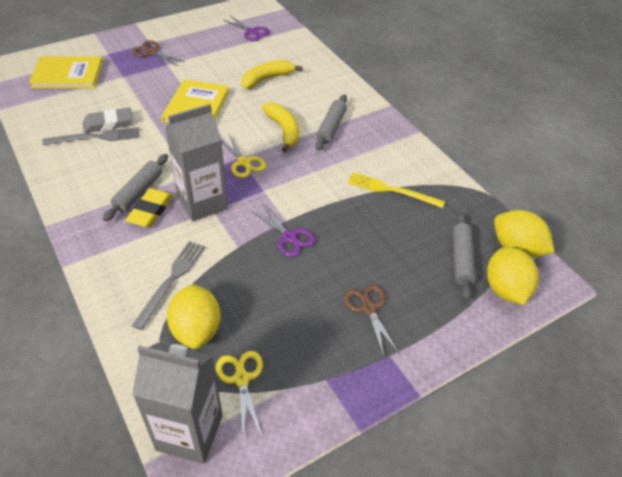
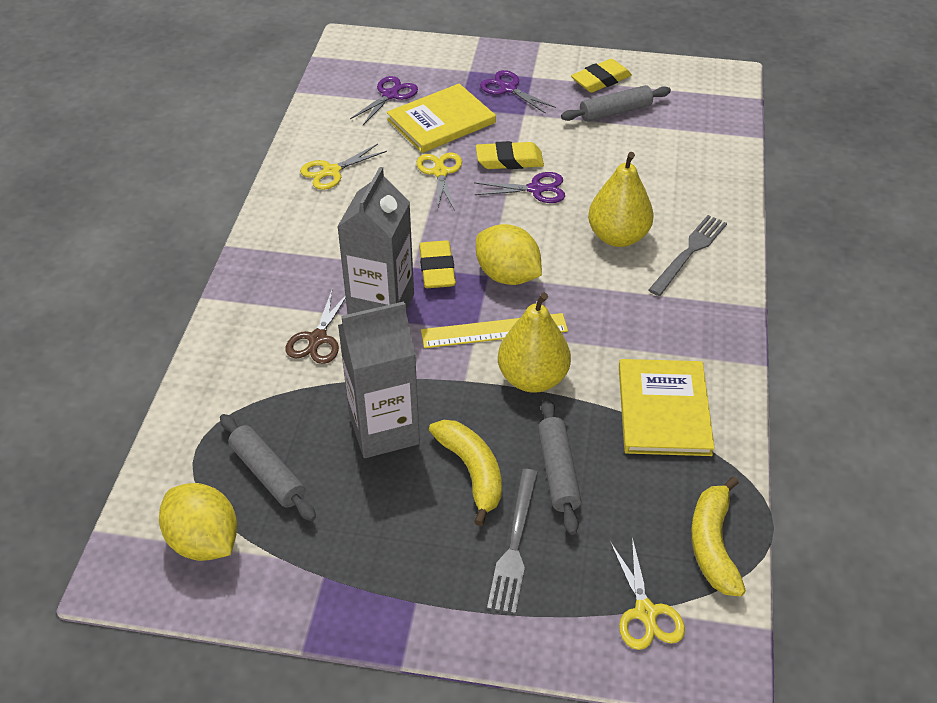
brown scissors: [132,40,185,66] [344,284,399,357] = 2 -> [285,290,346,364] = 1
grey eraser: [83,107,133,133] = 1 -> none = 0
purple scissors: [224,16,270,41] [251,204,316,257] = 2 -> [350,76,418,125] [474,172,565,203] [480,70,556,114] = 3
yellow eraser: [125,188,173,228] = 1 -> [419,240,456,288] [476,141,544,169] [571,59,632,93] = 3
yellow fork: [348,172,445,208] = 1 -> none = 0
yellow lemon: [167,284,221,349] [487,247,539,305] [494,210,555,258] = 3 -> [159,483,237,561] [476,224,542,285] = 2
yellow pear: none = 0 -> [498,292,571,393] [588,152,654,247] = 2
yellow ruler: none = 0 -> [421,313,568,348] = 1
yellow scissors: [216,351,263,437] [221,135,266,178] = 2 -> [300,144,387,190] [417,152,462,211] [610,538,685,650] = 3

